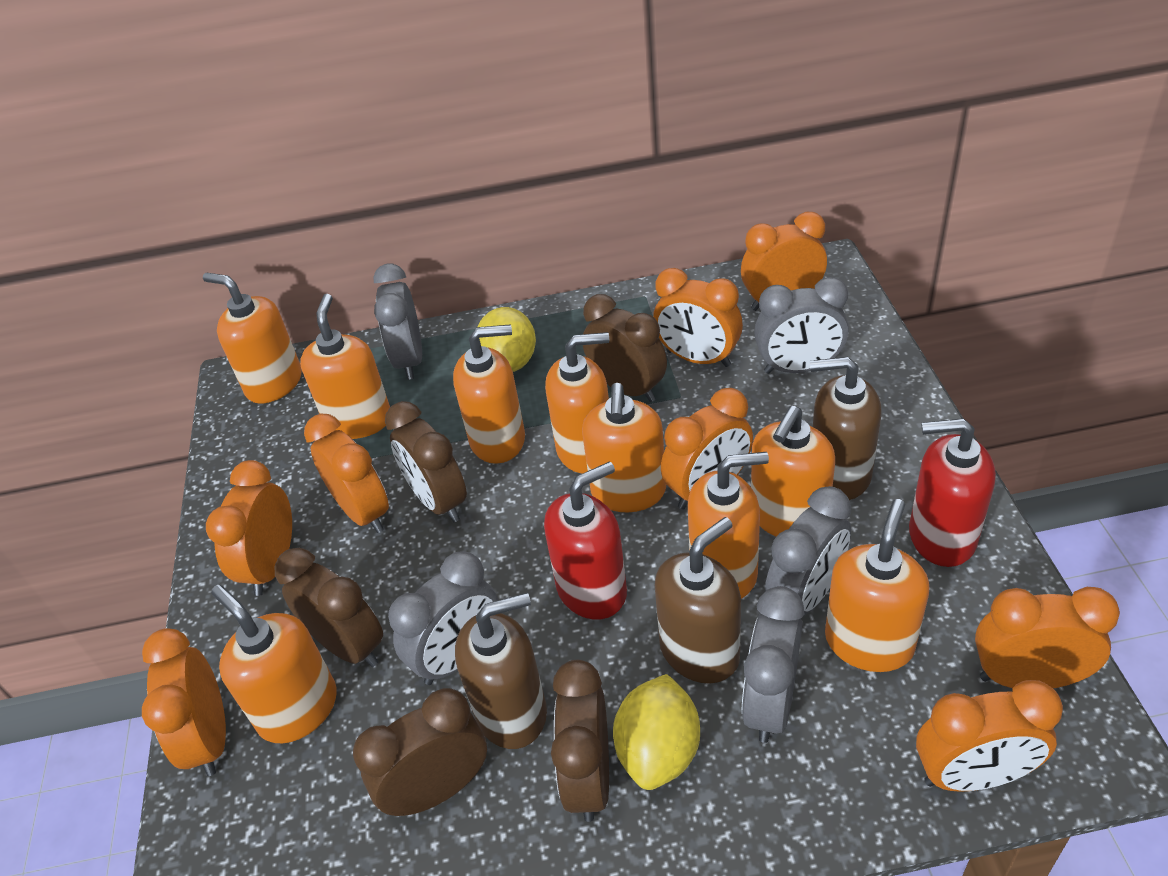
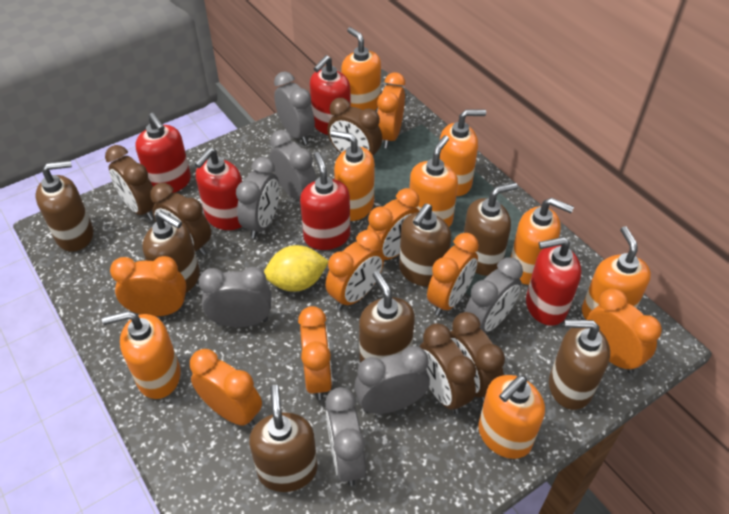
brown soap dispenser: [455,593,547,749] [655,517,741,684] [810,357,881,500] = 3 -> [36,160,93,251] [142,211,200,293] [249,385,317,492] [359,271,415,362] [399,203,451,287] [464,183,518,276] [549,320,610,410] = 7
grey clock: [374,264,422,380] [388,551,499,685] [742,586,804,743] [754,277,849,374] [765,486,851,616] = 5 -> [199,267,271,327] [236,157,279,239] [270,130,317,200] [274,72,315,145] [325,387,366,486] [354,346,430,414] [464,257,523,334] = 7
orange soap dispenser: [203,273,301,404] [211,585,337,743] [300,294,390,439] [453,324,525,464] [545,332,609,473] [582,383,666,512] [688,452,769,599] [751,406,835,537] [825,499,929,672] = 9 -> [102,311,181,399] [331,130,375,221] [341,27,381,110] [409,135,458,227] [440,109,486,196] [478,375,545,459] [511,198,574,285] [582,226,651,320] = 8
red soap dispenser: [544,461,627,620] [909,418,996,567] = 2 -> [136,113,191,193] [195,148,242,230] [300,152,350,250] [310,55,351,135] [526,237,581,326] = 5
yellow lemon: [477,307,536,372] [613,674,700,790] = 2 -> [264,245,328,292] = 1

